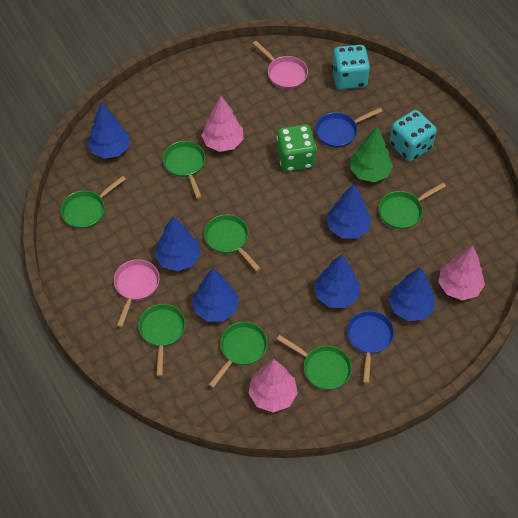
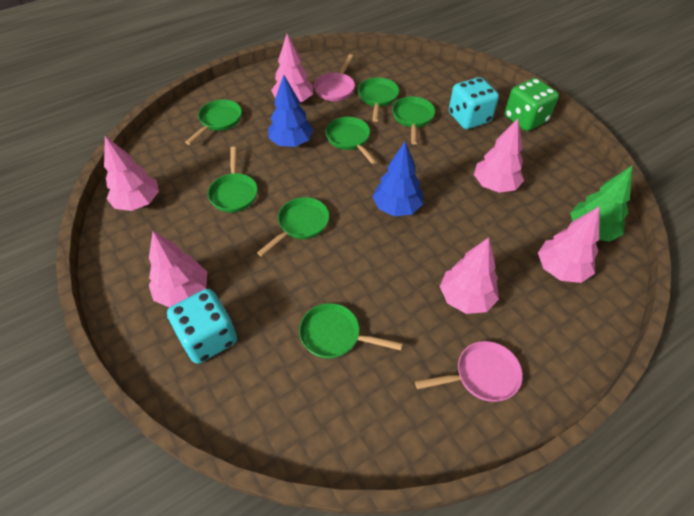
blue pan: [315,108,383,148] [347,311,394,383] = 2 -> none = 0
blue tree: [87,103,130,159] [155,216,200,272] [192,268,239,322] [314,254,361,308] [327,184,371,239] [388,267,435,321] = 6 -> [268,75,313,147] [372,142,423,216] = 2
pink tree: [201,96,244,152] [249,359,298,412] [438,246,485,301] = 3 -> [104,136,159,211] [149,231,207,308] [271,34,313,102] [440,237,499,314] [474,118,524,193] [538,206,600,283] = 6

